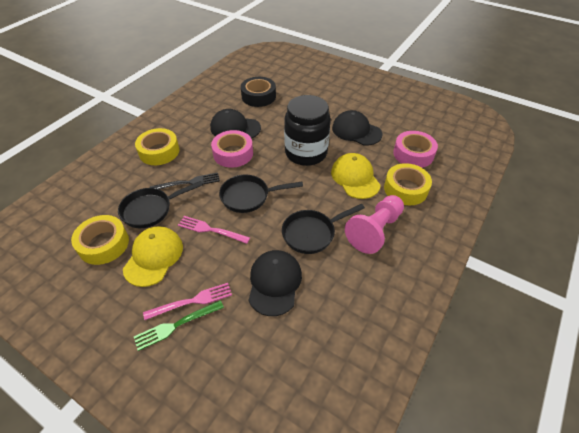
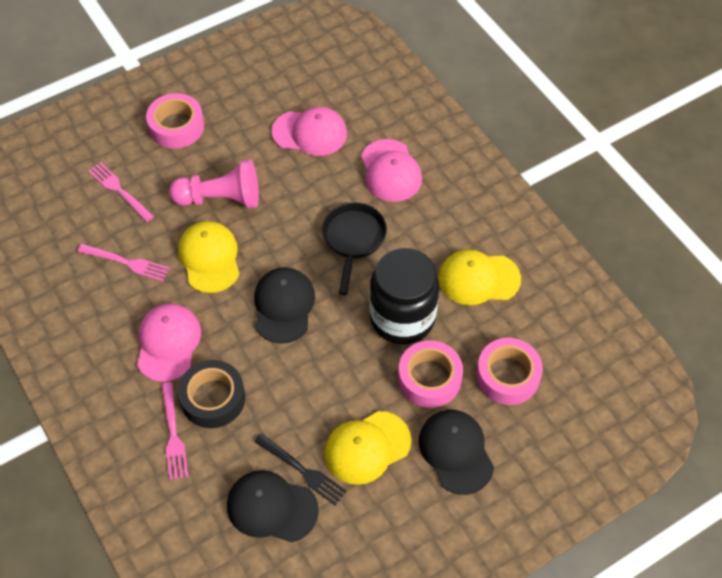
black pan: [118,181,203,228] [219,175,303,213] [282,204,365,254] = 3 -> [322,203,387,295] = 1
green fork: [134,300,224,351] = 1 -> none = 0
pink cap: none = 0 -> [137,303,201,382] [272,107,347,156] [361,139,422,202] = 3
pink fork: [143,283,232,320] [178,216,250,244] = 2 -> [78,244,170,282] [88,162,154,222] [162,382,188,480] = 3
pink tape: [211,130,253,168] [393,131,438,168] = 2 -> [146,93,204,149] [398,340,463,408] [476,338,543,405] = 3
yellow cap: [123,227,183,287] [331,153,381,199] = 2 -> [178,221,239,293] [324,411,411,485] [438,249,521,305] = 3
yellow tape: [71,215,129,265] [135,128,179,165] [384,163,432,205] = 3 -> none = 0

